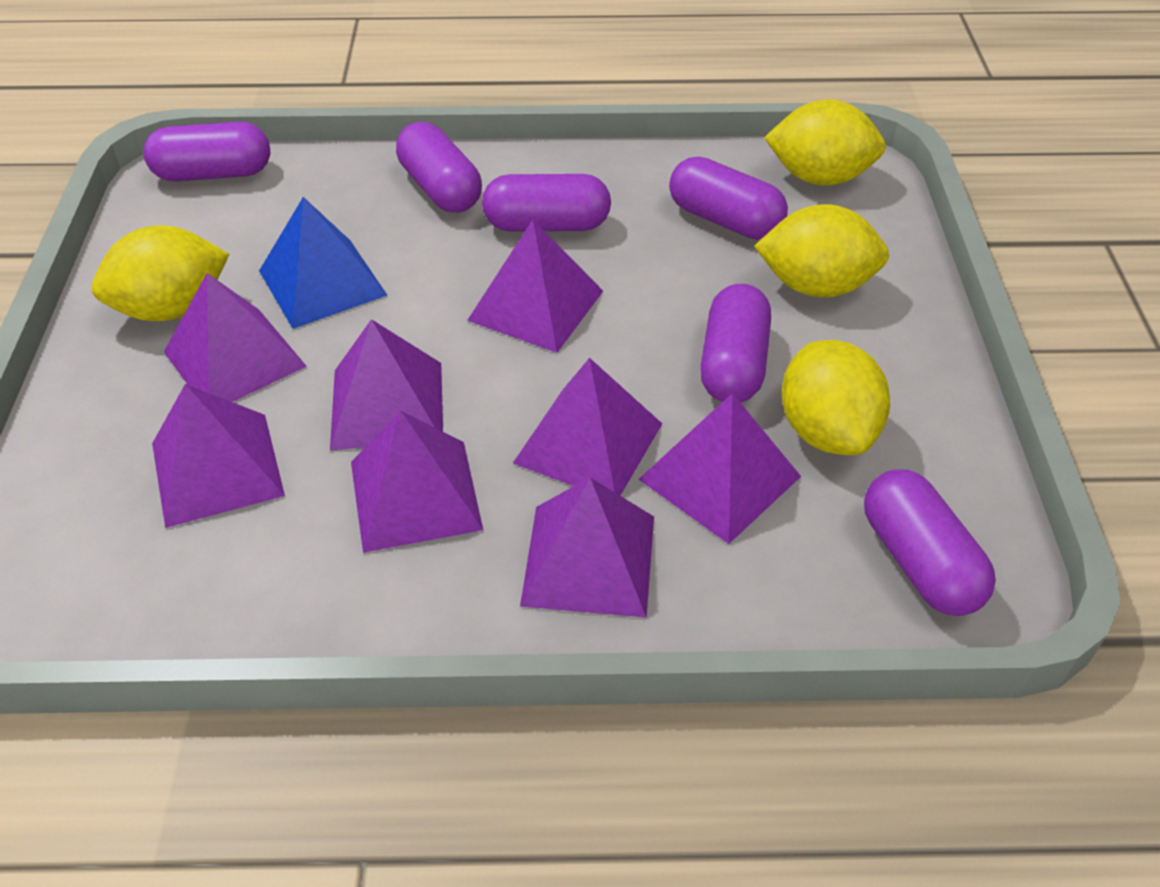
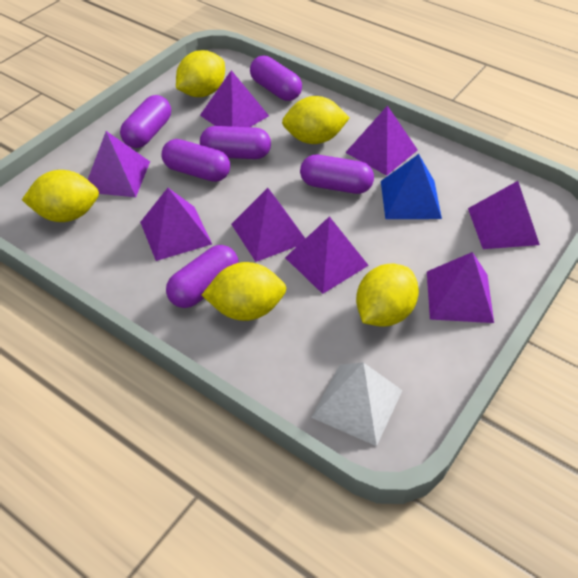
white pyramid: none = 0 -> [311,363,403,446] = 1
yellow lemon: [92,226,229,321] [754,204,889,297] [764,100,886,186] [781,340,890,455] = 4 -> [22,170,99,222] [176,50,225,97] [202,262,286,321] [282,96,350,144] [356,264,419,327] = 5

